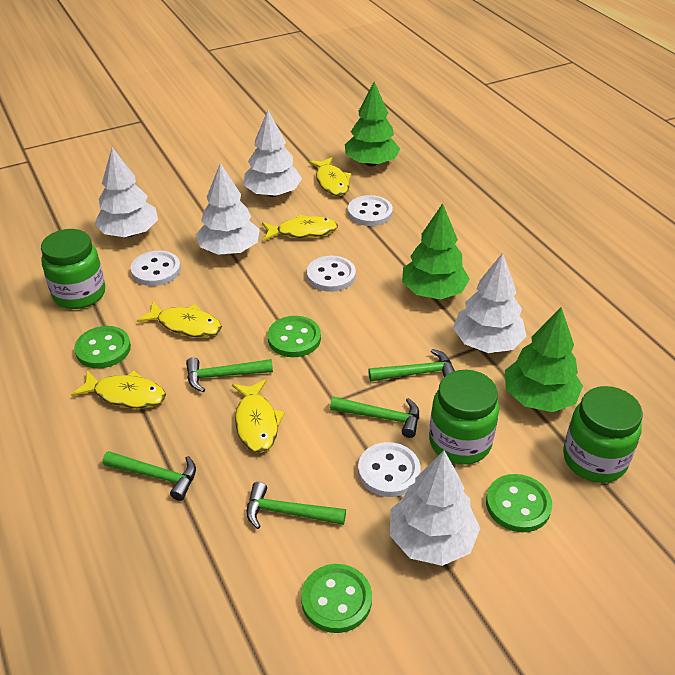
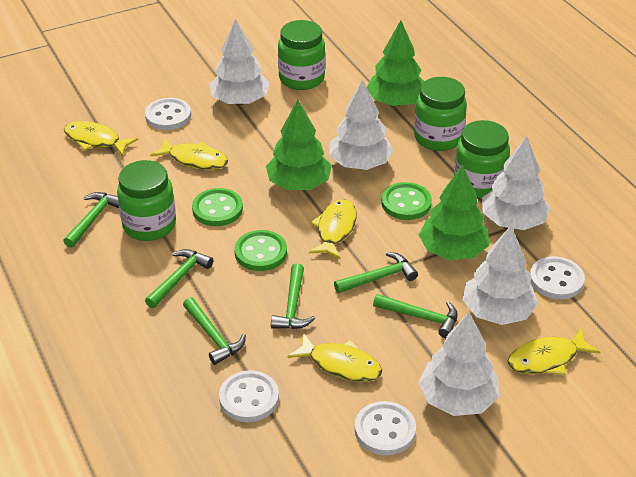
green button: [74,326,131,369] [268,316,321,357] [301,564,372,633] [486,474,552,532] = 4 -> [192,188,243,226] [234,230,287,271] [381,182,432,220] = 3
green hammer: [103,451,196,501] [186,357,273,392] [246,482,346,529] [330,396,419,438] [368,349,455,381] = 5 -> [63,192,119,248] [145,249,213,308] [183,297,246,365] [271,263,315,329] [334,252,418,293] [373,294,458,338] = 6
green jar: [41,229,105,309] [429,370,499,465] [563,386,643,483] = 3 -> [117,160,176,241] [278,20,325,90] [414,77,467,151] [454,120,510,198] = 4

